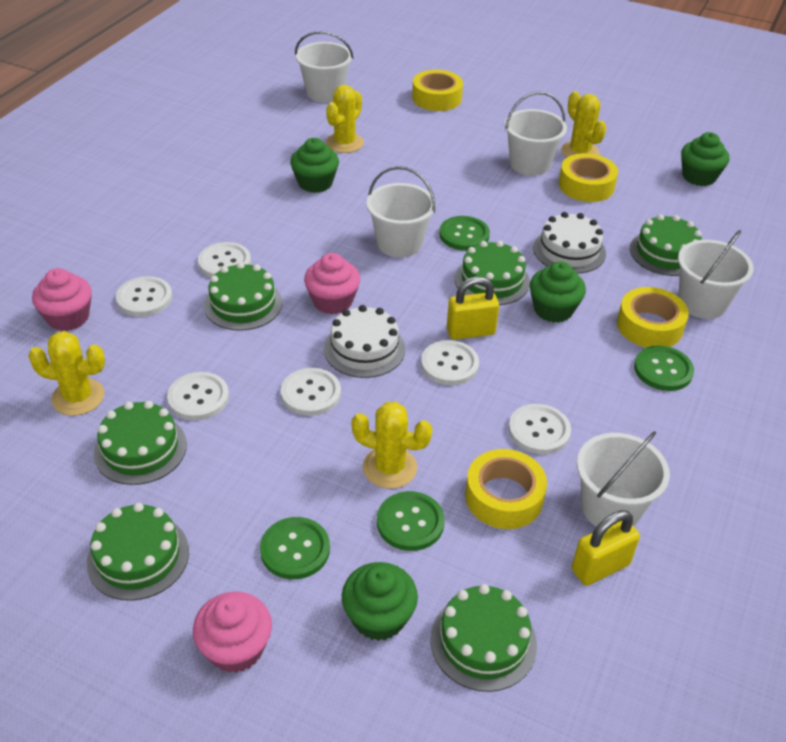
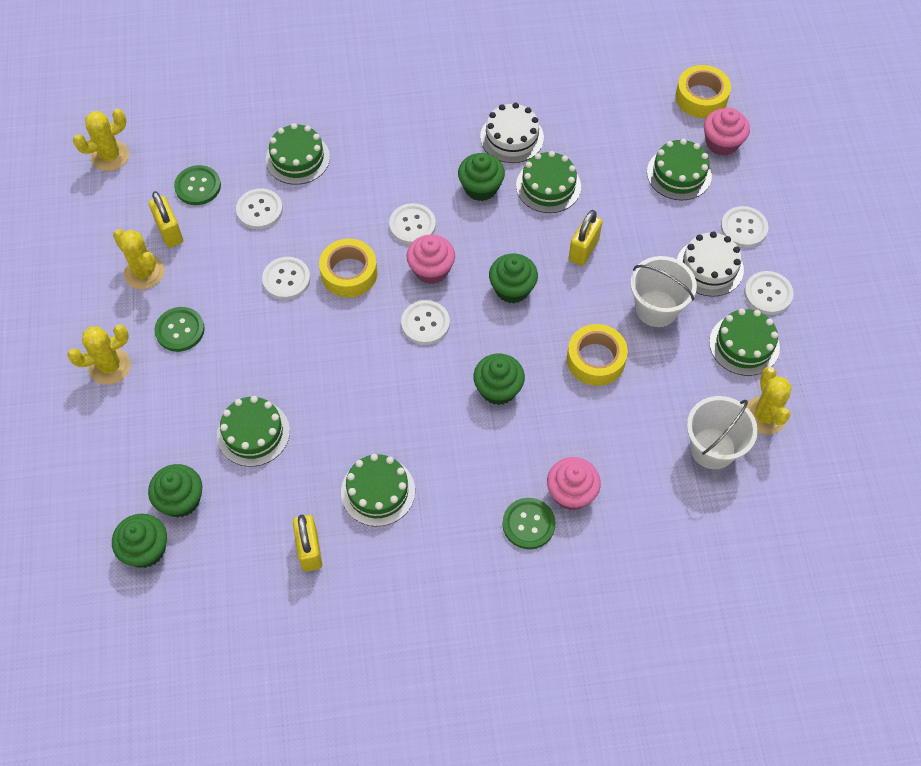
green button: [260,517,330,579] [377,491,445,551] [439,216,490,251] [634,346,694,391] = 4 -> [154,307,205,352] [174,165,221,205] [502,498,556,549] = 3
green cupcake: [290,138,339,193] [342,562,418,641] [530,261,586,323] [681,132,729,186] = 4 -> [112,514,167,568] [148,464,202,518] [458,153,505,201] [473,354,525,405] [489,254,538,303] = 5
white bucket: [295,31,353,102] [366,166,436,258] [505,92,567,176] [577,431,670,527] [678,230,754,319] = 5 -> [631,256,697,327] [687,396,758,469] = 2
yellow padlock: [447,276,499,340] [572,510,640,586] = 2 -> [149,191,183,248] [293,515,322,572] [569,210,602,266] = 3
yellow tape: [412,70,463,111] [465,449,547,529] [559,153,618,202] [617,287,689,348] = 4 -> [319,239,377,298] [567,324,628,386] [675,65,731,118] = 3

